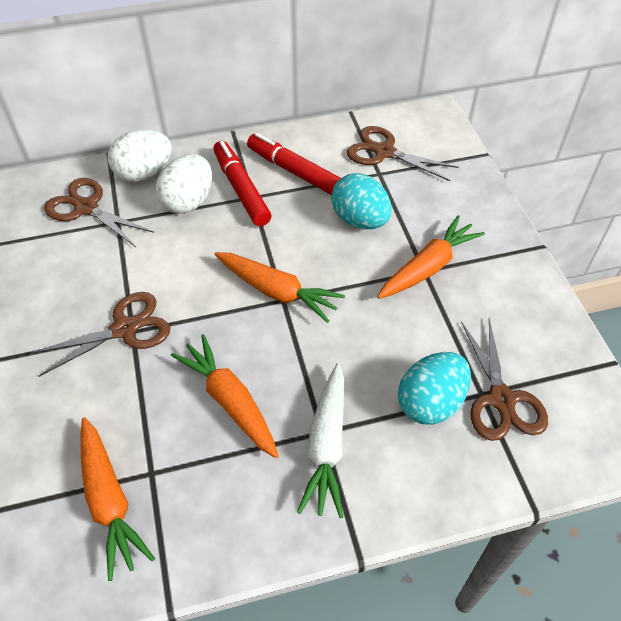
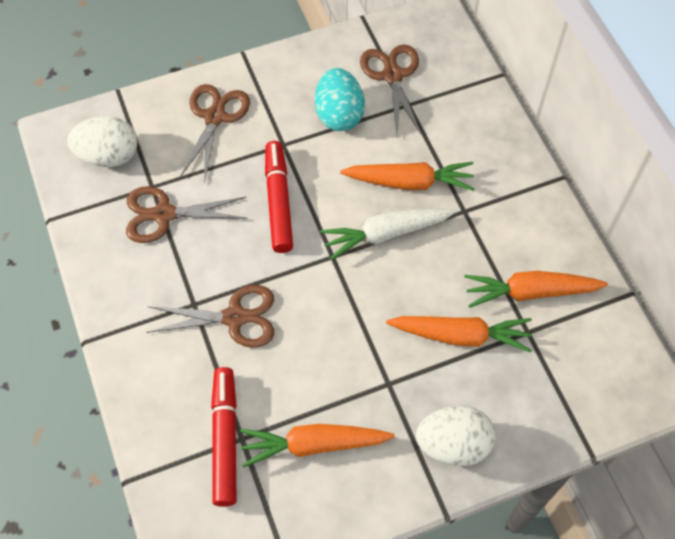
turquoise egg: [332,173,392,229] [398,352,471,425] = 2 -> [315,68,365,131] = 1

